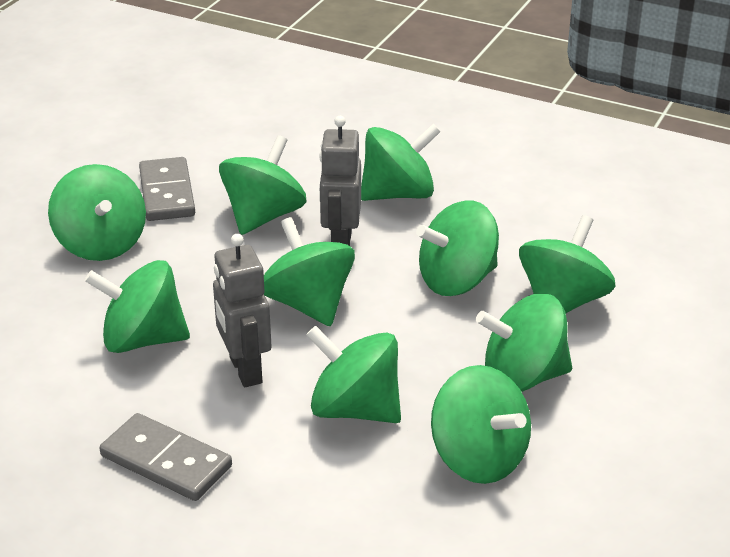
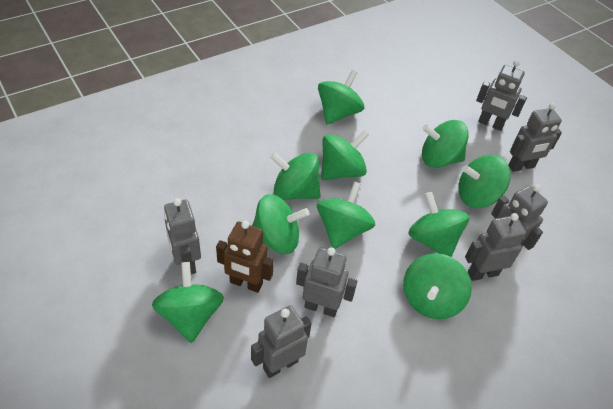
brown robot: none = 0 -> [216,221,274,293] = 1
grey domino: [100,413,232,501] [139,157,195,221] = 2 -> none = 0
grey robot: [213,234,272,387] [319,116,361,246] = 2 -> [164,198,201,274] [251,305,312,378] [296,247,357,317] [465,213,526,281] [476,60,527,131] [491,184,548,250] [508,103,562,172] = 7

